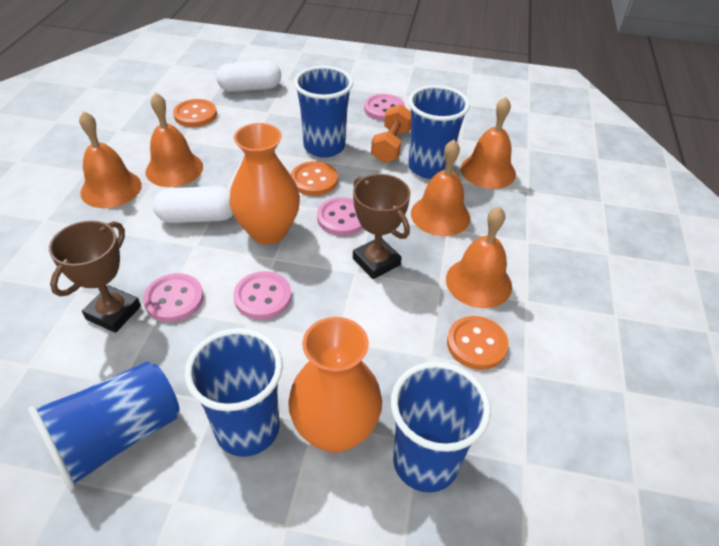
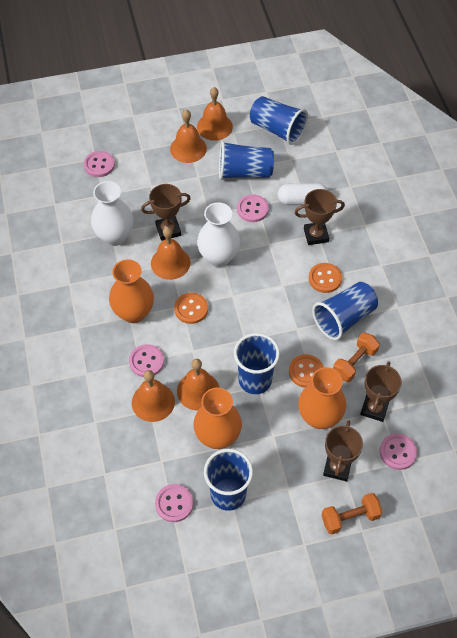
brown trophy: [49,220,141,333] [353,174,411,279] = 2 -> [141,184,191,241] [295,189,345,245] [323,420,363,482] [360,361,402,422] = 4
orange dumbbell: [371,104,411,163] = 1 -> [321,493,382,535] [333,333,380,382] = 2
orange vase: [229,123,300,245] [288,317,382,453] = 2 -> [109,259,154,323] [193,388,242,449] [298,367,346,429] = 3
pink button: [143,273,204,322] [233,271,292,320] [317,197,363,236] [364,94,405,121] = 4 -> [84,151,115,177] [129,344,164,377] [155,484,193,522] [237,194,269,222] [380,434,417,470] = 5
white capsule: [153,186,233,223] [216,61,281,92] = 2 -> [277,183,327,205] = 1
white vase: none = 0 -> [91,181,134,246] [197,202,240,267] = 2

